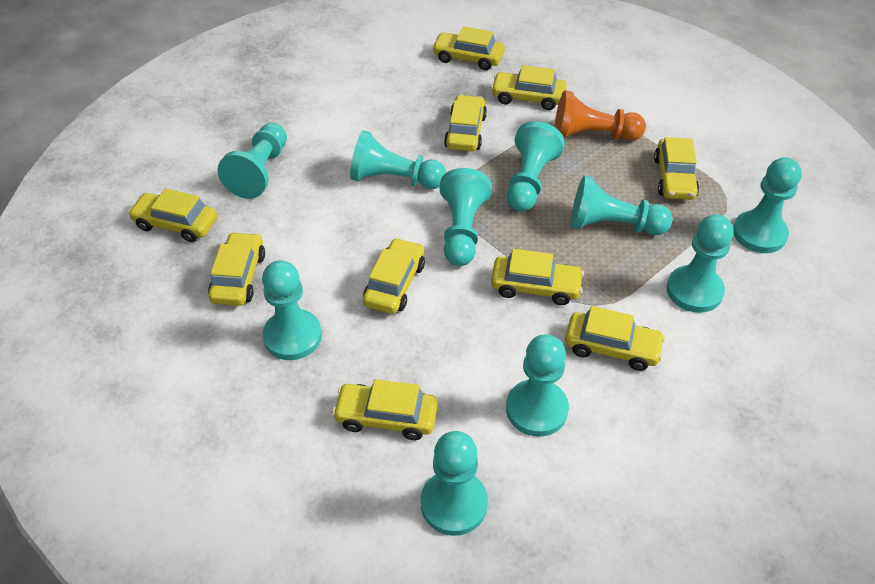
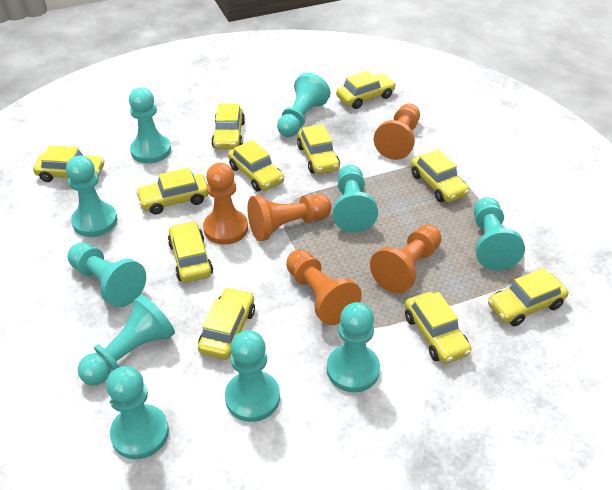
orange pawn: [554,90,646,141] = 1 -> [203,163,248,245] [248,194,332,241] [286,250,362,325] [370,225,441,294] [374,103,420,160] = 5
yellow car: [128,188,217,242] [208,232,265,306] [332,379,438,440] [363,238,425,314] [432,26,505,70] [444,95,487,151] [491,65,567,110] [491,249,584,305] [565,306,665,371] [654,137,699,200] = 10 -> [33,145,105,182] [136,168,209,215] [168,221,213,283] [198,287,255,360] [211,104,245,149] [228,140,284,191] [297,124,340,174] [336,71,396,109] [405,292,471,364] [411,149,469,202] [488,268,568,326] = 11

